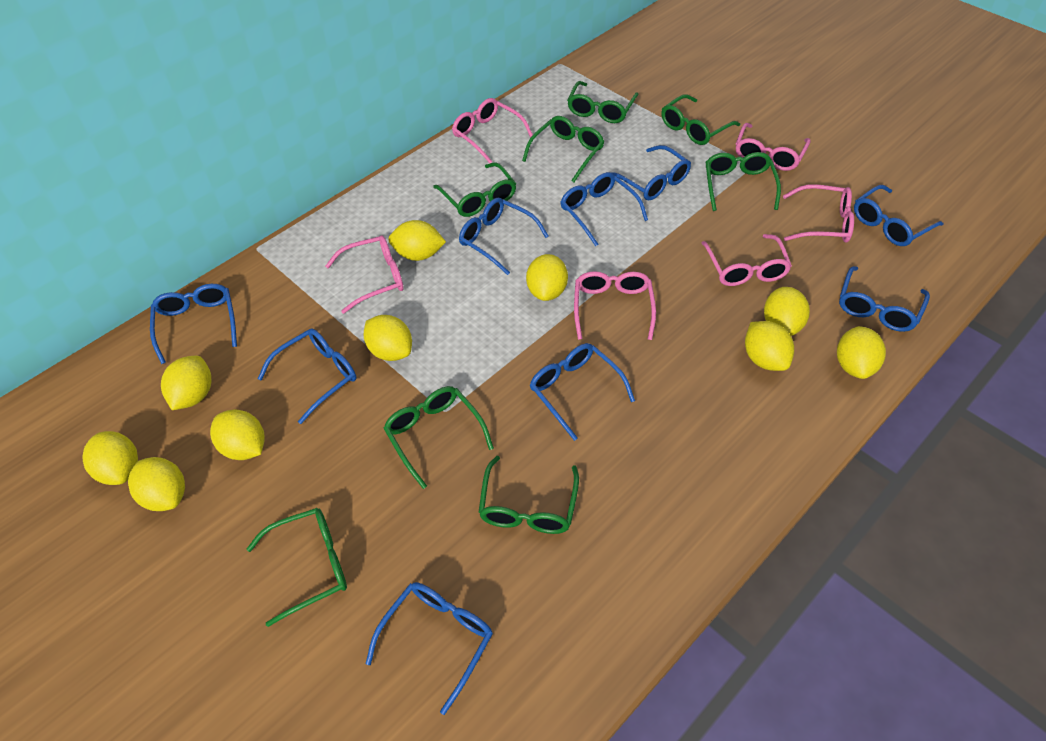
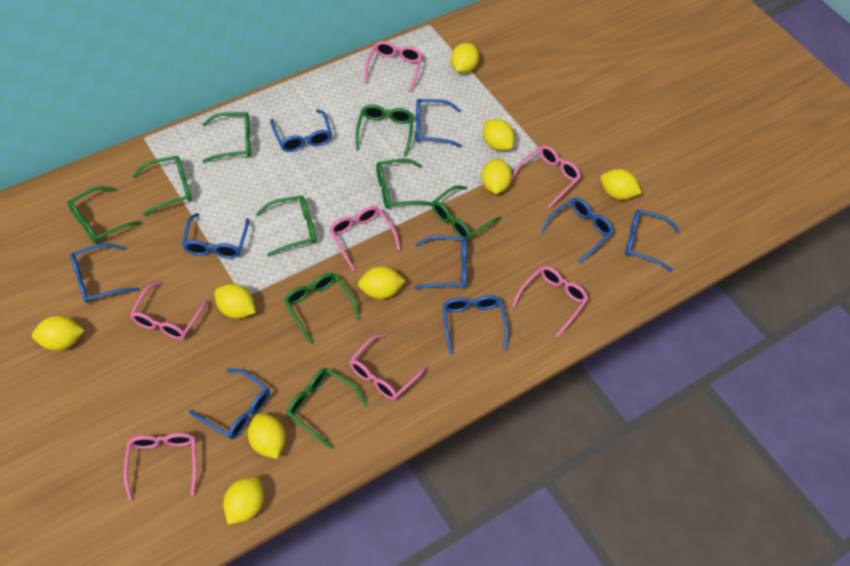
green glasses: [247,508,347,627] [383,386,494,489] [433,162,516,217] [479,456,579,534] [522,116,604,182] [567,81,638,123] [661,94,740,145] [706,152,781,211] = 8 -> [68,186,142,243] [132,156,191,216] [202,112,251,163] [256,196,316,257] [284,273,360,344] [287,368,368,448] [356,105,414,157] [376,158,432,209] [432,185,502,240] = 9
pink glasses: [325,235,404,314] [452,98,533,163] [574,271,656,340] [702,234,792,286] [736,123,811,171] [783,184,854,242] = 6 -> [124,433,197,501] [130,282,209,339] [329,206,401,271] [349,334,428,400] [364,41,423,92] [512,145,581,208] [512,266,588,337] = 7
yellow lemon: [82,431,138,485] [128,457,185,511] [161,356,211,410] [210,409,265,460] [363,315,412,361] [388,220,446,261] [526,254,568,301] [745,321,794,371] [764,287,810,336] [837,326,886,379] = 10 -> [32,316,85,351] [214,284,256,319] [223,477,264,525] [248,413,286,459] [358,266,405,299] [451,43,479,73] [481,159,512,194] [483,119,515,151] [600,169,642,200] = 9

